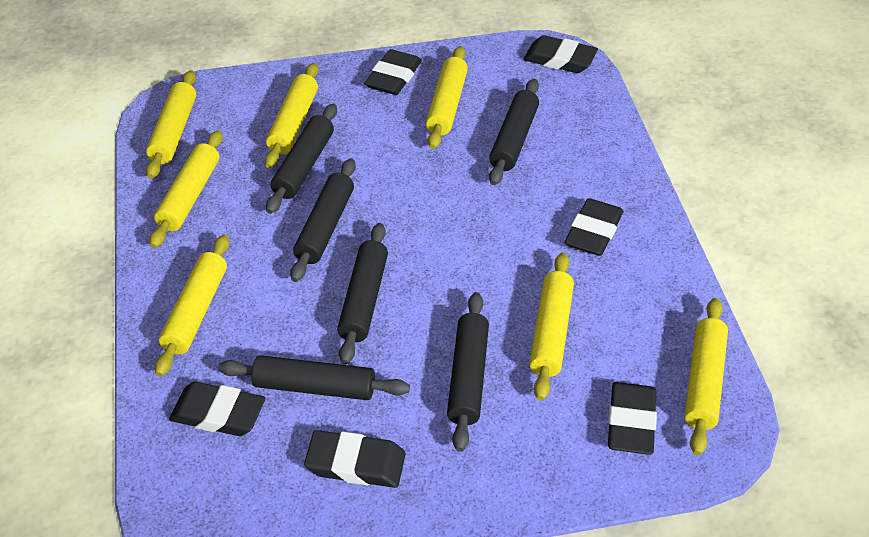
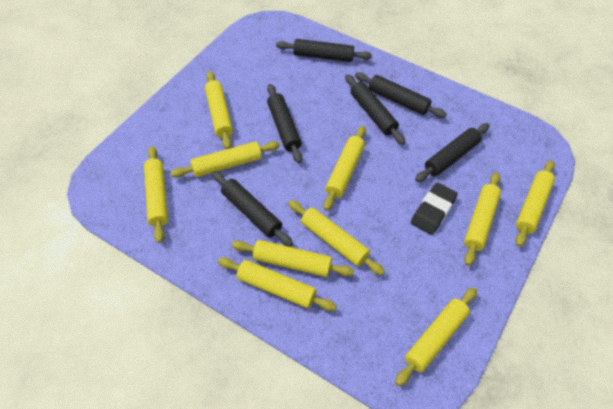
black eraser: [169,382,265,436] [304,430,406,488] [364,49,422,95] [523,35,598,73] [564,198,623,256] [608,382,657,455] = 6 -> [411,182,458,235] = 1
yellow rolling pin: [146,70,196,179] [149,130,223,248] [155,235,229,377] [265,63,318,169] [426,46,468,149] [529,252,574,401] [684,298,728,455] = 7 -> [144,146,168,243] [171,141,280,178] [205,71,233,149] [218,257,337,311] [232,240,354,277] [289,200,385,275] [323,126,366,211] [395,287,477,386] [464,172,501,266] [515,160,555,247] = 10

